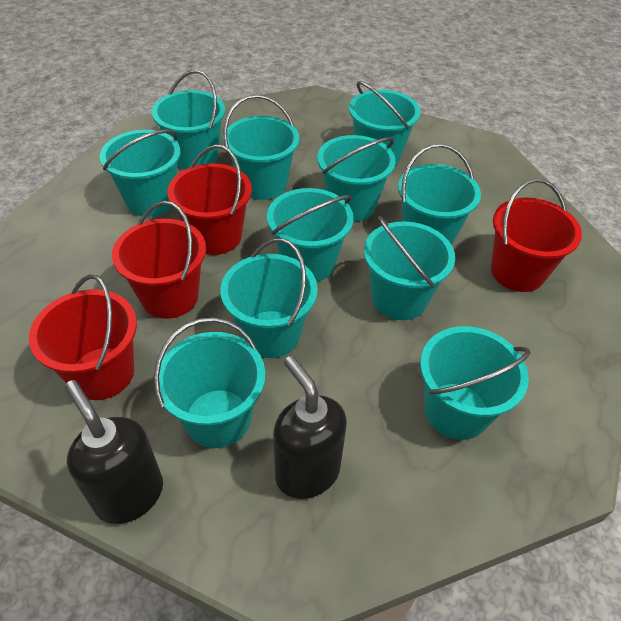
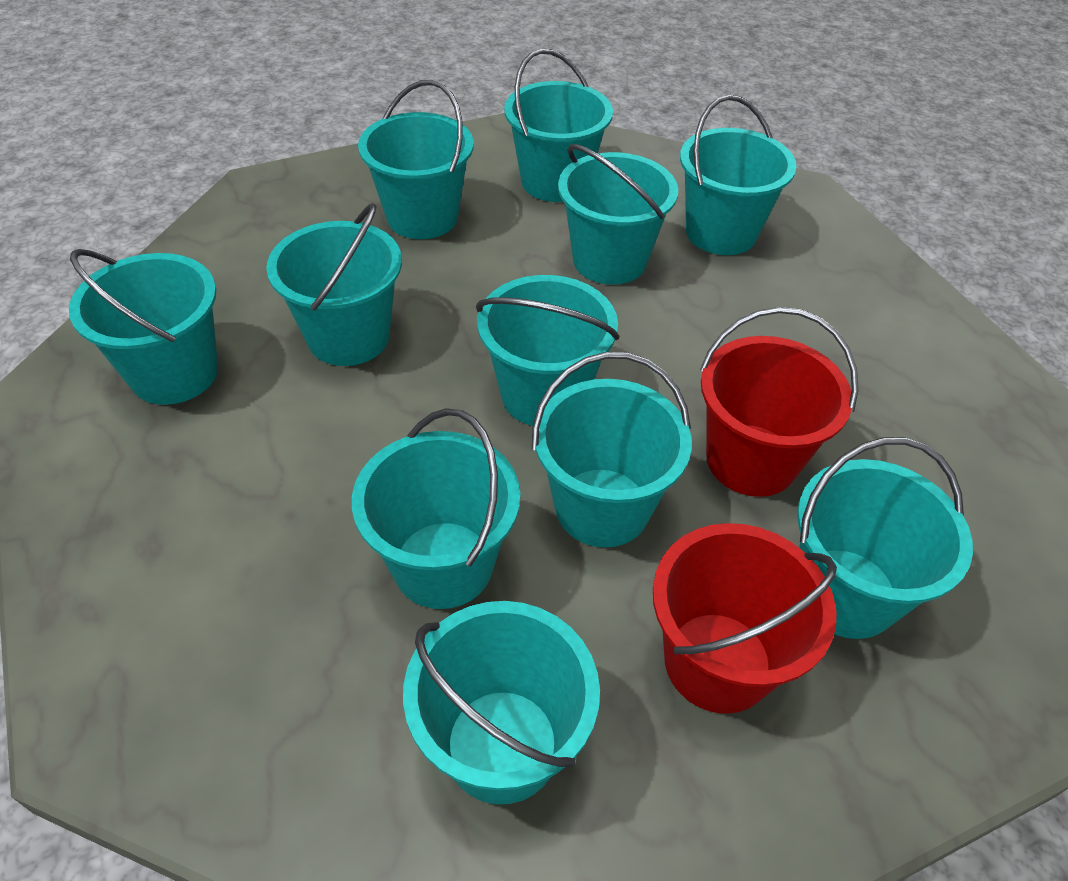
black soap dispenser: [65,380,163,524] [273,356,347,499] = 2 -> none = 0
red bucket: [29,275,137,400] [112,201,206,319] [167,144,252,255] [491,179,582,292] = 4 -> [653,523,837,714] [700,307,858,497] = 2

